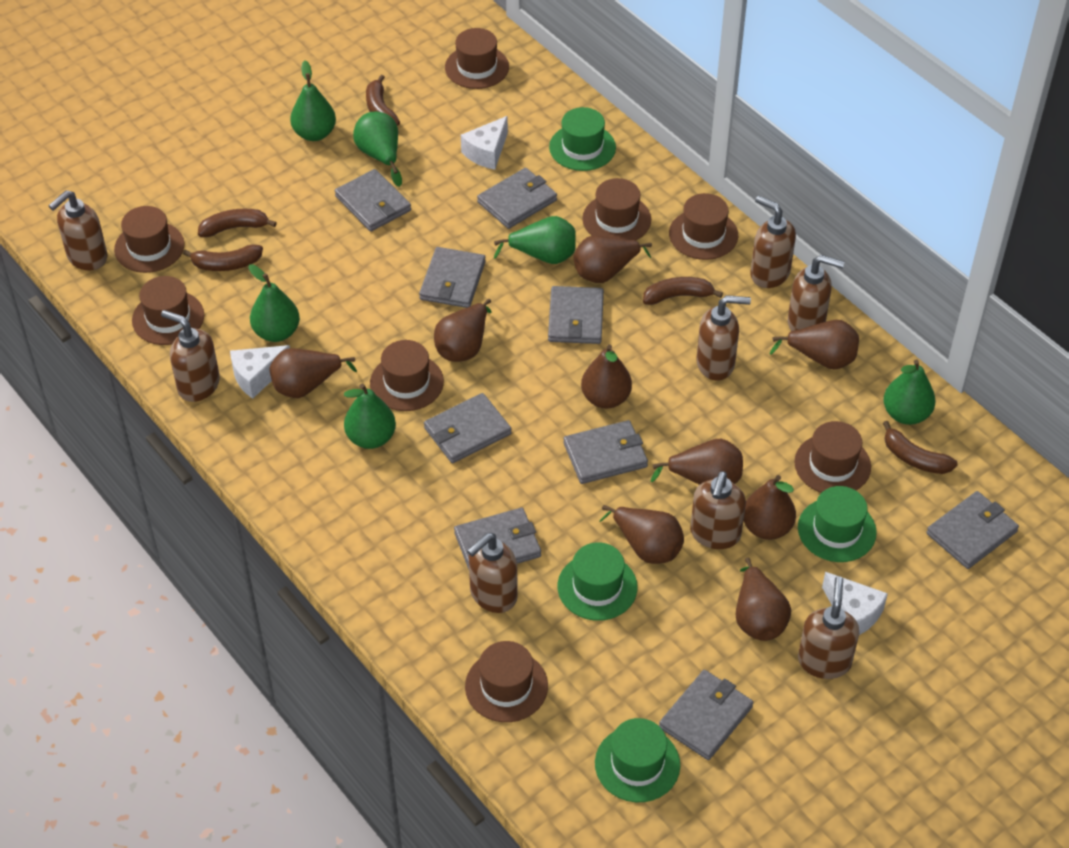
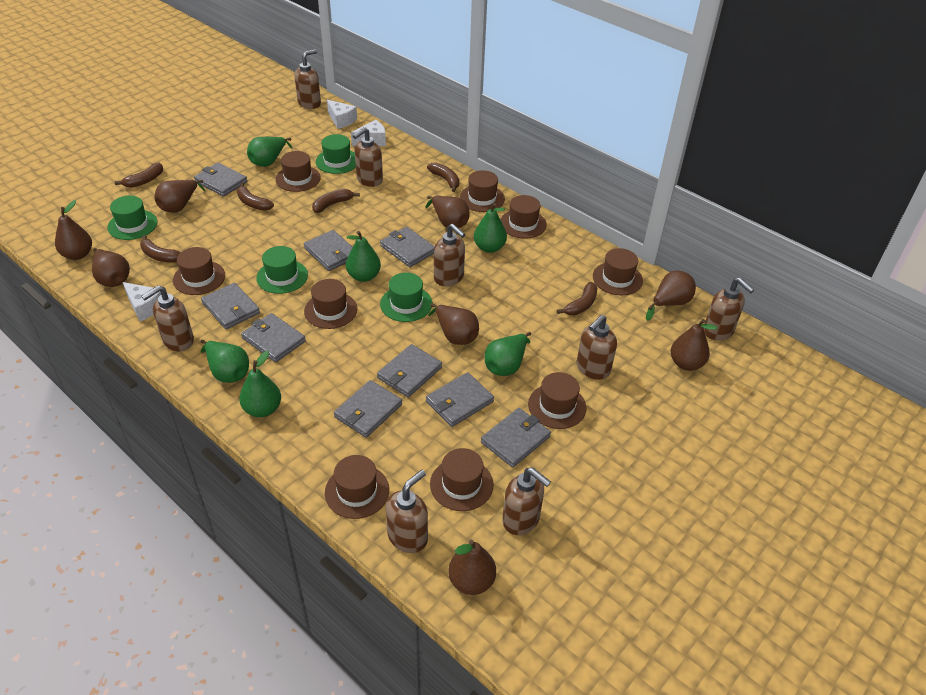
brown banana: [183,244,263,271] [198,209,277,237] [366,75,400,126] [643,277,723,305] [882,421,958,474] = 5 -> [115,163,163,188] [140,235,181,263] [237,183,274,211] [312,189,360,213] [427,162,459,192] [557,282,597,315] = 6
brown hat: [114,206,185,273] [132,276,204,345] [370,340,444,411] [445,28,509,89] [465,641,548,722] [582,178,651,241] [669,193,738,260] [794,421,871,493] = 8 -> [173,247,225,295] [275,151,321,192] [304,279,357,329] [325,455,389,519] [430,448,494,511] [460,170,505,212] [500,195,547,239] [528,372,587,429] [593,248,643,295] = 9
brown pear: [270,348,357,398] [434,299,491,362] [573,235,652,283] [581,344,632,409] [599,505,684,564] [651,439,743,485] [736,558,791,641] [743,475,796,540] [769,320,859,370] = 9 -> [55,200,92,260] [92,248,130,287] [155,180,205,213] [426,196,470,228] [428,303,479,345] [448,539,496,595] [646,271,696,321] [671,319,717,371] = 8

